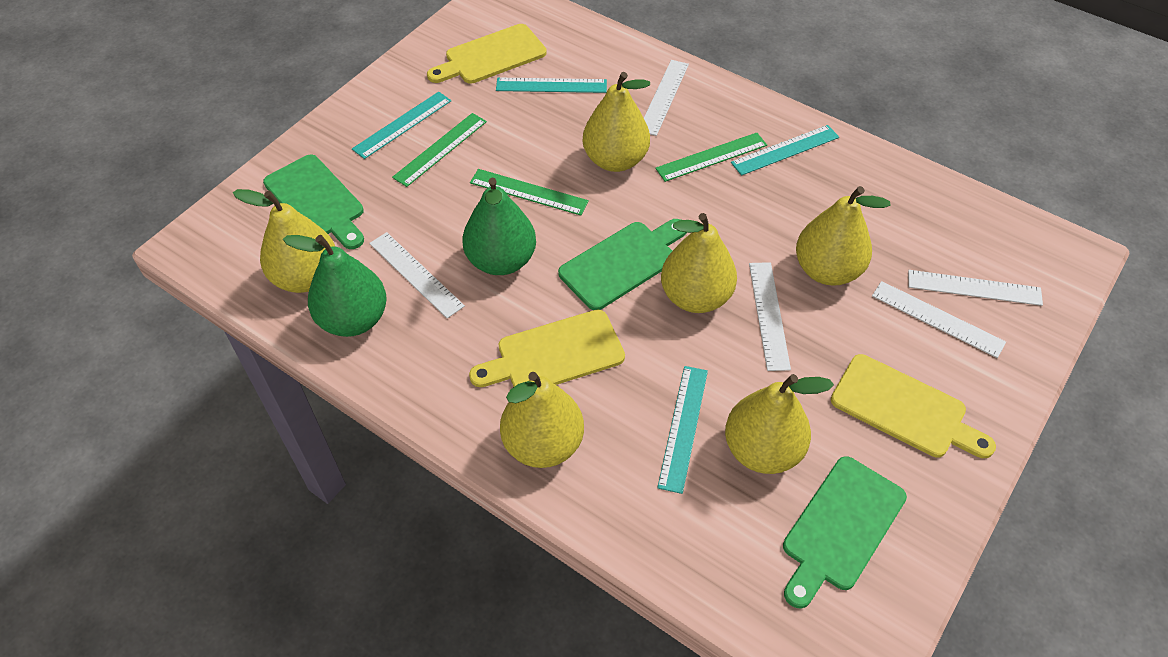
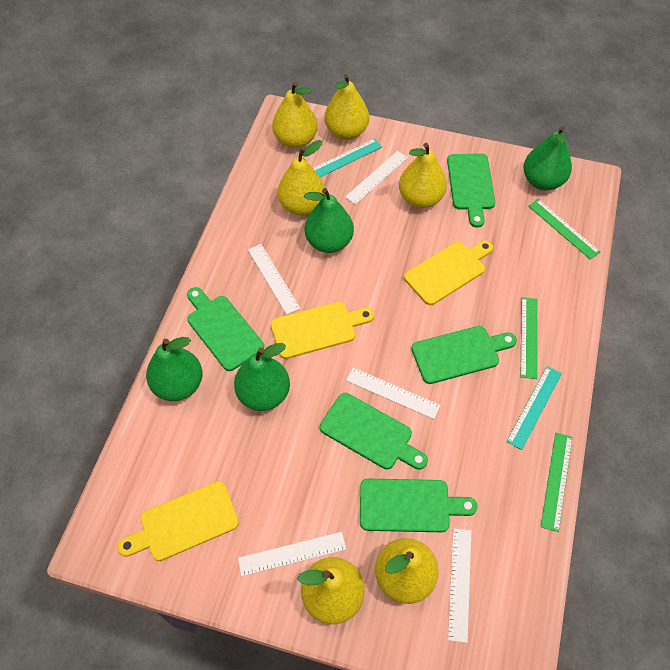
green cutting board: [263,155,364,249] [558,219,687,310] [783,456,907,608] = 3 -> [187,287,264,371] [320,393,428,470] [360,479,477,532] [411,326,517,384] [447,153,495,228] = 5
green pear: [283,235,387,337] [462,178,536,275] = 2 -> [146,337,203,401] [234,343,290,411] [304,188,354,253] [523,126,572,190] = 4
turquoise ruler: [352,92,451,159] [496,78,607,93] [657,366,708,494] [731,125,839,176] = 4 -> [313,138,382,177] [506,366,562,450] = 2

